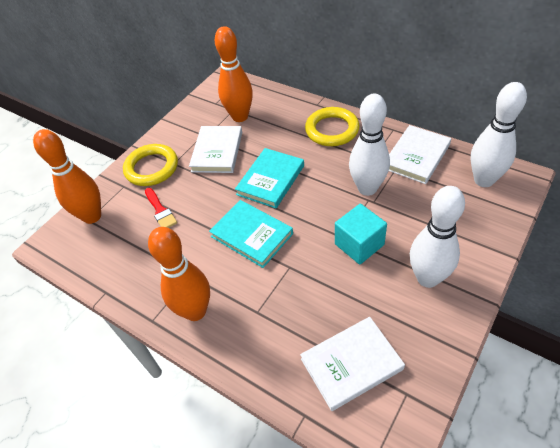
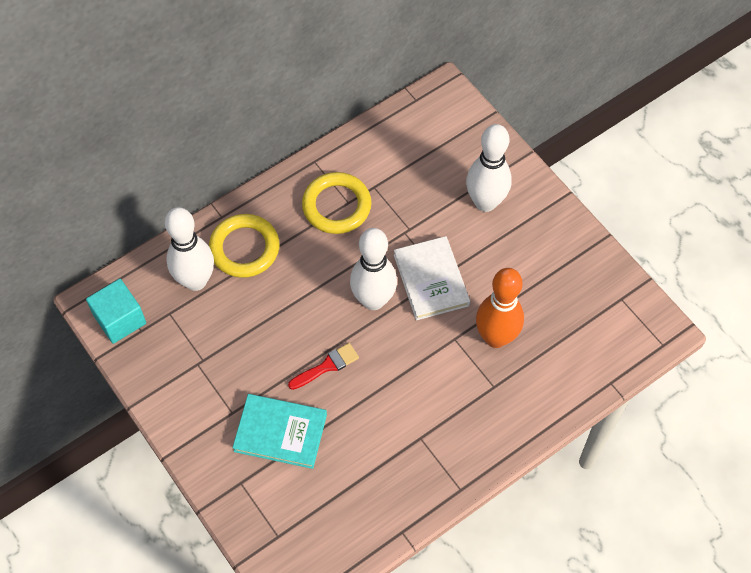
orange bowling pin: [33,129,101,224] [148,227,210,321] [215,26,253,122] = 3 -> [476,268,524,348] = 1
turquoise book: [209,200,293,268] [235,148,304,208] = 2 -> [232,394,327,469] = 1
white book: [189,126,242,173] [300,317,405,411] [389,125,451,184] = 3 -> [394,236,470,320] = 1

